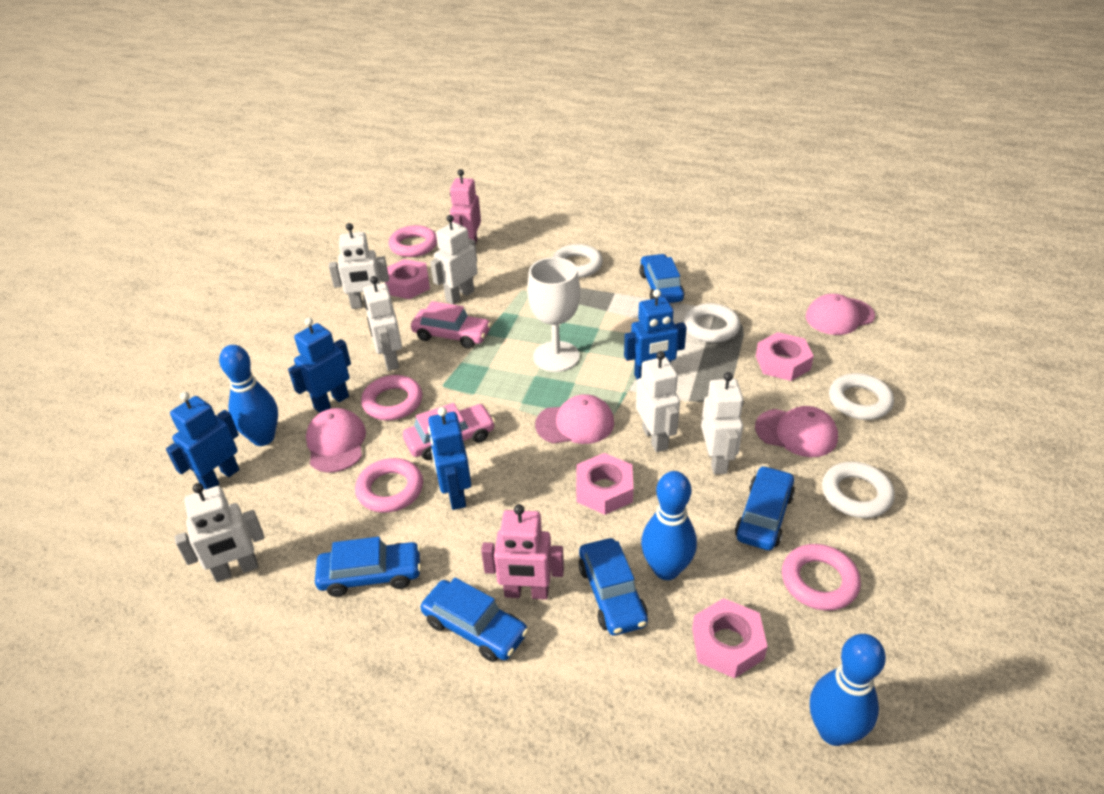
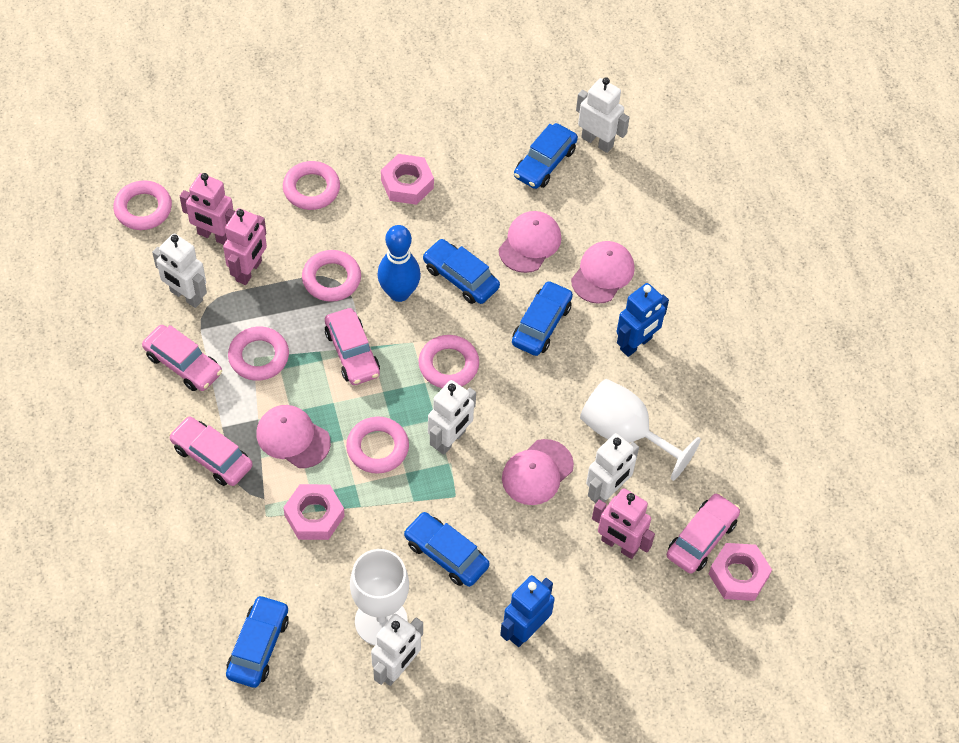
blue bowling pin: [219,345,278,446] [641,471,697,580] [810,634,886,746] = 3 -> [377,225,421,302] = 1
blue robot: [166,392,239,490] [288,317,351,413] [428,407,471,510] [624,289,687,380] = 4 -> [500,575,555,647] [616,283,669,357] = 2
pink car: [403,403,495,460] [411,301,491,349] = 2 -> [142,325,222,391] [169,417,253,486] [325,308,380,385] [667,493,740,574] = 4
pink nut: [385,259,430,299] [576,453,633,515] [692,598,768,678] [756,332,814,381] = 4 -> [283,484,345,540] [381,154,434,205] [709,543,772,601] = 3
pink ring: [355,458,423,513] [361,375,422,420] [388,225,437,257] [782,544,861,611] = 4 -> [113,180,172,230] [228,327,289,381] [283,161,340,210] [302,250,361,302] [346,416,409,474] [419,335,479,388] = 6
pink robot: [450,169,481,245] [481,504,564,600] = 2 -> [180,173,235,245] [223,208,267,285] [592,488,655,559] = 3
white goblet: [527,257,580,372] = 1 -> [350,549,409,645] [580,379,701,481] = 2
white ring: [553,244,603,278] [684,303,741,343] [822,462,895,518] [829,373,894,420] = 4 -> none = 0
white robot: [175,483,264,582] [329,223,389,309] [363,276,402,371] [430,215,478,305] [636,351,680,452] [701,372,744,475] = 6 -> [152,233,207,308] [371,614,423,686] [428,380,476,455] [576,77,630,153] [586,433,639,503] = 5

